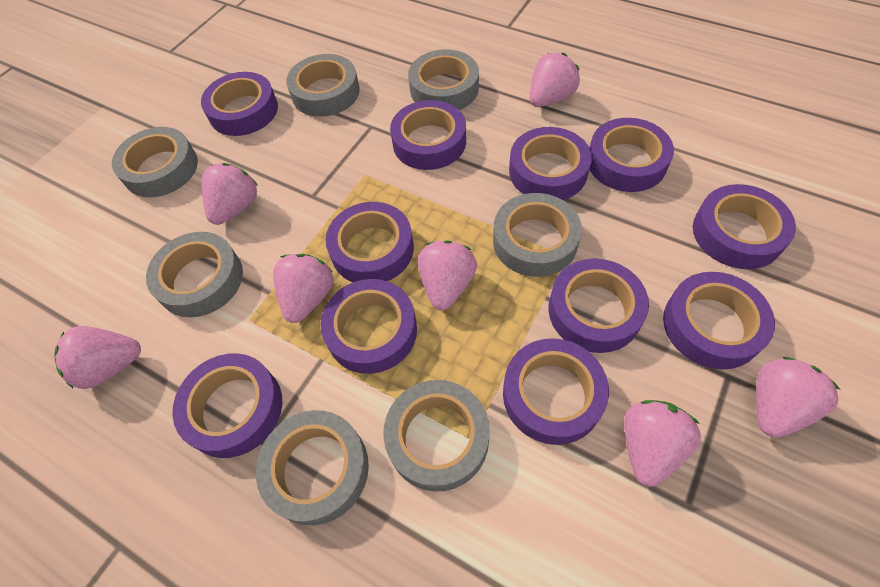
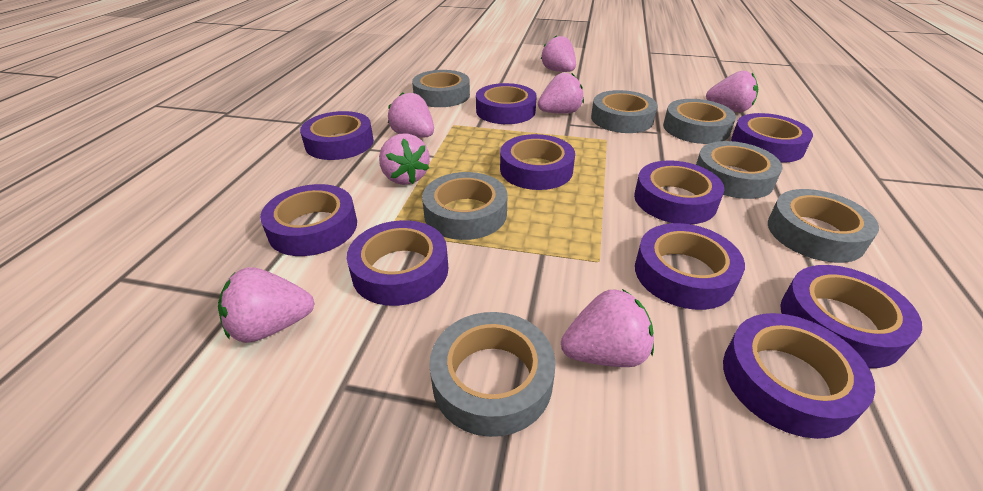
purple tape: [172,353,282,458] [201,72,278,136] [321,279,417,374] [326,202,414,282] [390,100,466,170] [503,338,609,445] [509,127,592,200] [549,259,649,353] [590,118,674,192] [663,272,775,369] [693,184,796,269] = 11 -> [260,184,357,256] [300,111,374,160] [347,220,448,306] [476,83,537,124] [500,134,575,190] [634,160,725,224] [635,223,745,310] [723,313,875,439] [731,113,813,163] [780,265,922,368] = 10

